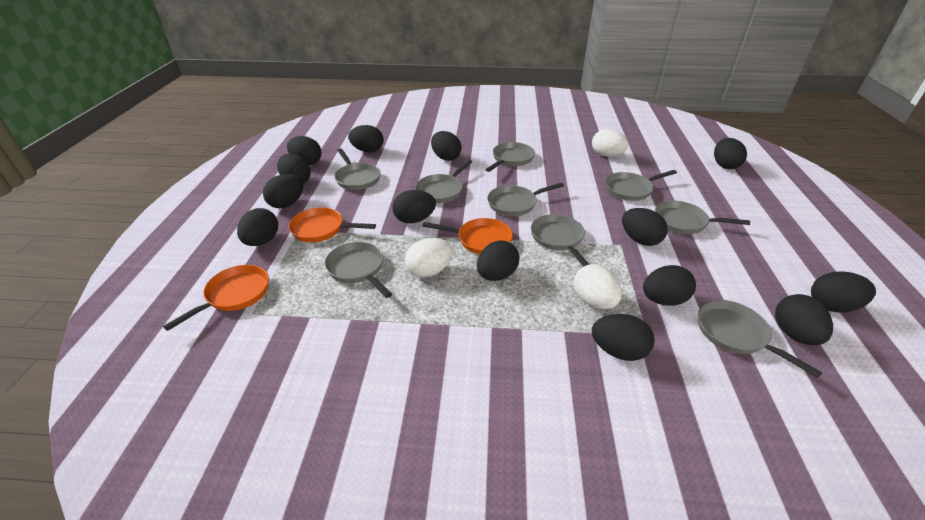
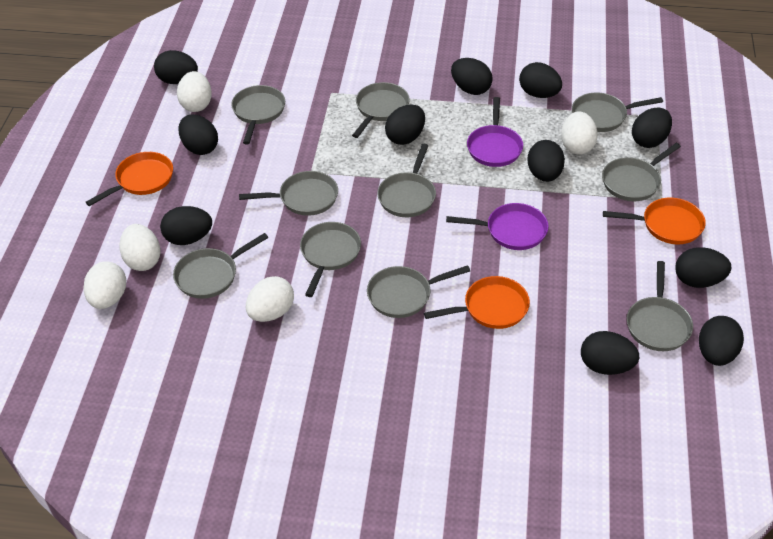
black egg: [237,208,278,246] [263,174,304,208] [277,153,311,184] [287,136,322,165] [348,125,384,152] [392,190,436,223] [431,131,462,161] [477,241,520,281] [592,314,655,361] [622,208,668,246] [643,265,696,306] [714,138,747,169] [775,294,833,345] [811,272,876,313] = 14 -> [154,50,198,84] [160,206,212,245] [179,115,218,155] [385,105,425,145] [451,58,493,95] [519,62,562,98] [527,140,565,182] [581,331,639,375] [632,107,672,148] [675,247,731,288] [699,316,744,366] = 11
grey pan: [325,242,392,298] [334,148,381,190] [416,160,472,203] [485,142,535,172] [488,182,564,216] [531,214,589,267] [605,170,677,201] [655,201,750,234] [698,300,822,378] = 9 -> [173,233,268,299] [231,85,285,144] [239,171,338,216] [300,222,361,297] [352,82,410,138] [367,265,470,318] [377,144,436,217] [572,92,663,132] [602,143,681,201] [627,261,693,351] = 10
purple pan: none = 0 -> [446,203,548,250] [467,97,523,167] = 2
white egg: [405,238,453,277] [574,264,622,309] [592,129,628,156] = 3 -> [83,261,126,309] [119,224,160,271] [177,71,212,112] [246,276,294,322] [561,111,598,155] = 5

